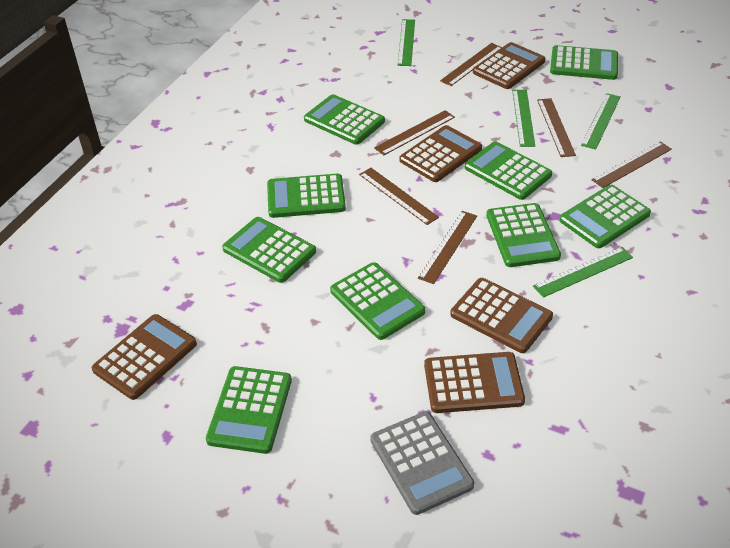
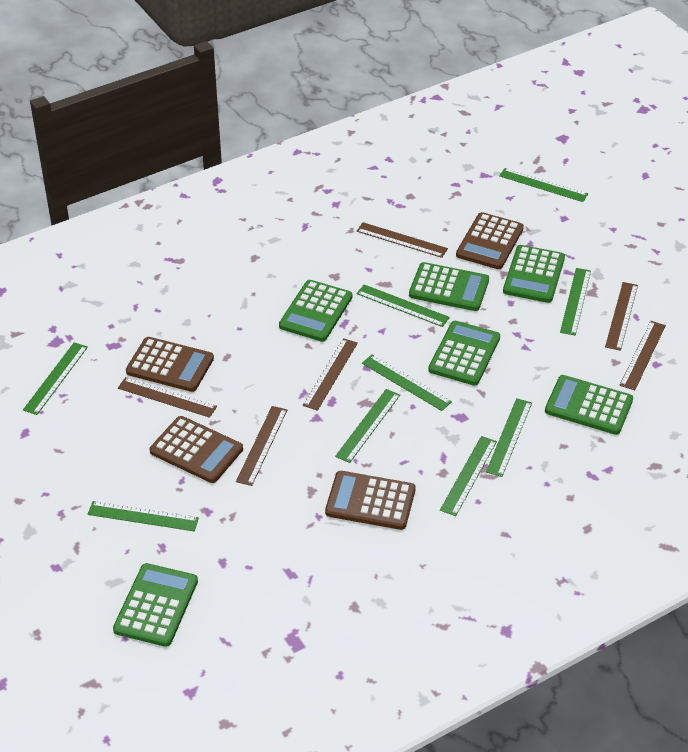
brown calculator: [92,314,197,400] [400,125,482,182] [424,352,525,413] [450,278,553,353] [473,42,546,89] = 5 -> [126,337,214,392] [150,416,243,483] [325,471,416,530] [456,212,524,269] = 4
green calculator: [206,366,292,454] [222,217,316,283] [267,174,346,218] [304,94,385,145] [330,262,425,340] [465,141,552,200] [486,203,561,267] [550,45,618,80] [559,185,651,248] = 9 -> [113,563,198,647] [279,280,352,342] [409,262,489,311] [428,321,500,386] [503,245,565,303] [545,375,633,435] = 6
green ruler: [398,19,415,66] [512,90,535,147] [533,247,633,298] [581,93,620,150] = 4 -> [23,342,88,415] [88,501,199,531] [335,389,400,463] [357,285,450,327] [362,355,452,411] [440,436,497,516] [486,398,532,477] [499,168,588,202] [560,268,591,335] = 9
grey calculator: [370,411,474,515] = 1 -> none = 0

